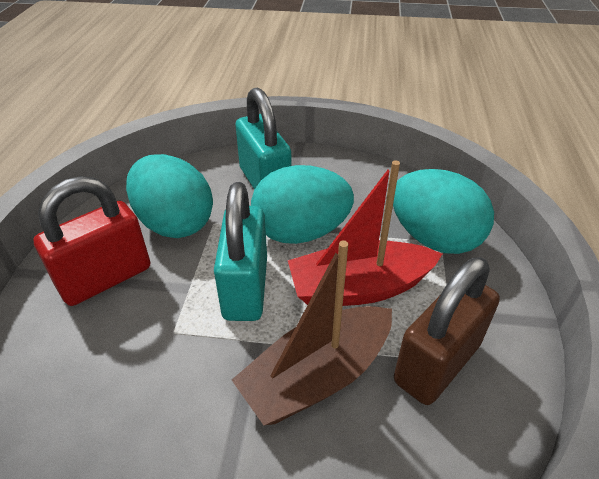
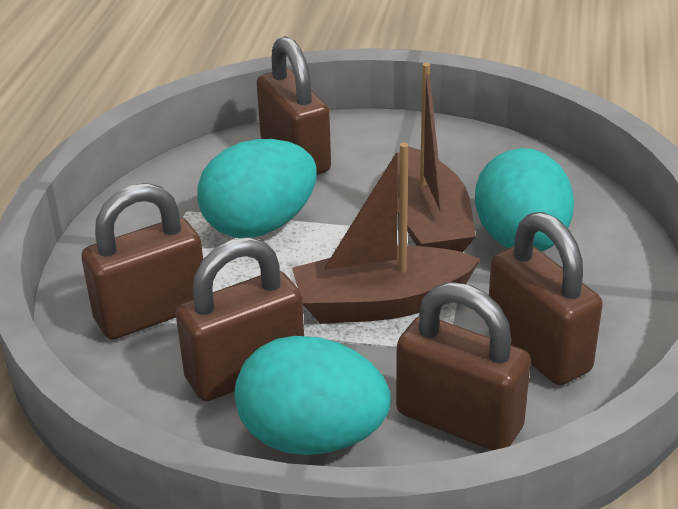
brown boat: [232,240,392,425] = 1 -> [292,143,481,324] [397,63,476,252] = 2
brown padlock: [394,257,500,405] = 1 -> [81,183,203,340] [176,237,304,401] [257,36,331,175] [396,282,531,450] [489,212,603,385] = 5
red boat: [288,160,442,306] = 1 -> none = 0
red padlock: [33,176,150,306] = 1 -> none = 0
turquoise padlock: [214,182,267,321] [235,88,292,190] = 2 -> none = 0

